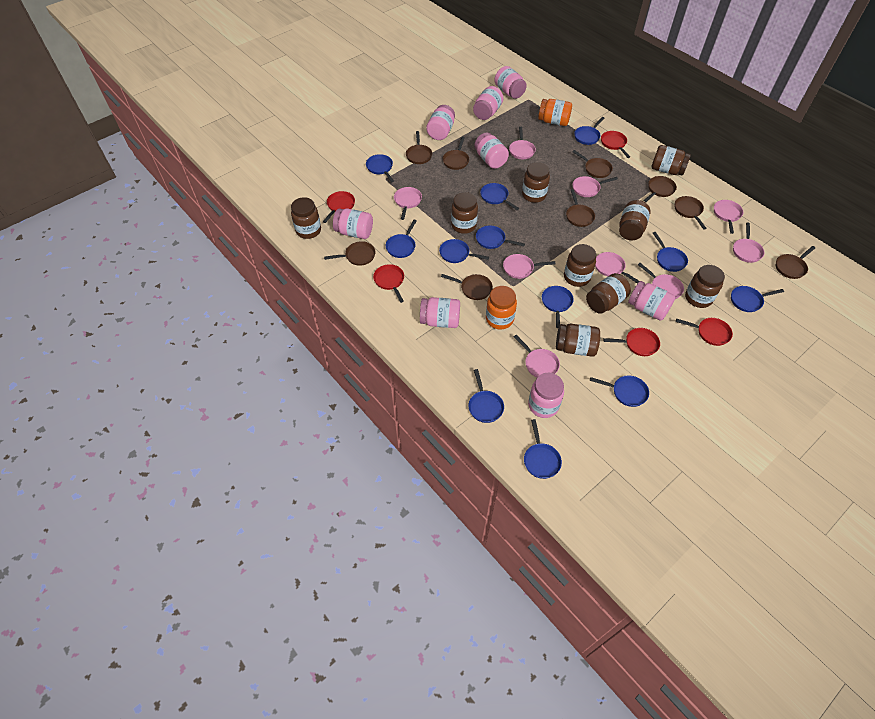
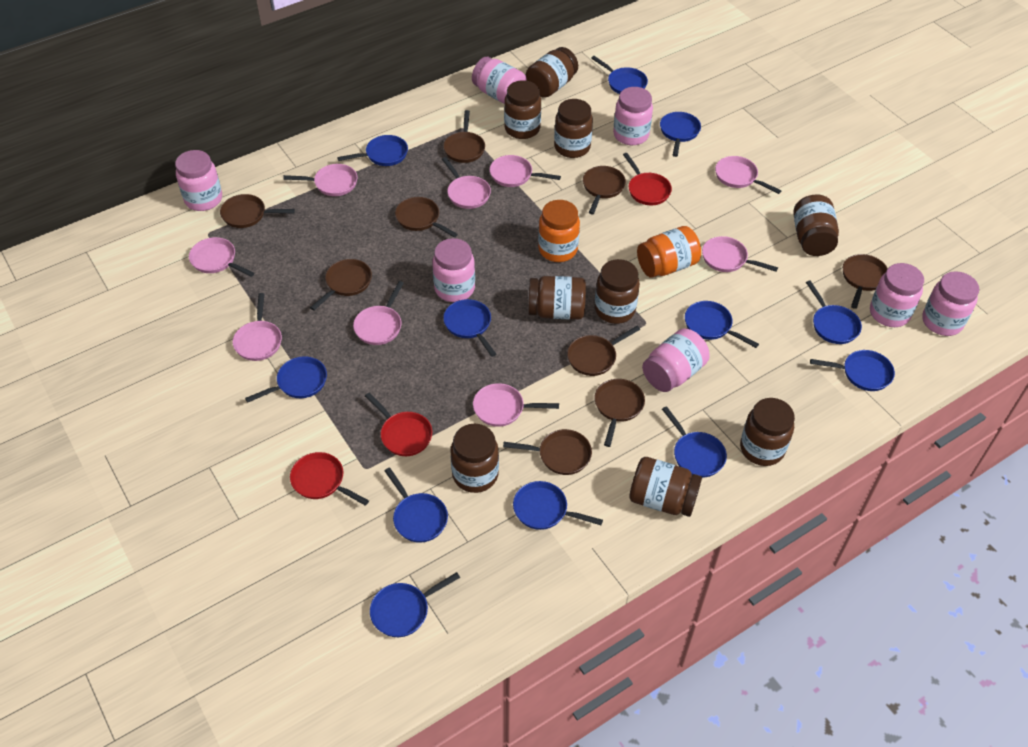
pink jar: [333,208,373,239] [420,297,460,328] [426,105,455,140] [473,86,503,120] [475,132,509,169] [494,66,527,99] [528,373,564,418] [628,281,675,321] = 8 -> [175,150,222,211] [432,238,475,302] [472,57,527,103] [613,87,653,145] [642,328,710,392] [870,263,924,327] [922,271,979,336] = 7
red pan: [323,191,355,223] [373,264,404,303] [601,131,630,158] [603,328,660,356] [676,318,733,346] = 5 -> [290,452,369,506] [365,393,432,456] [623,153,672,205] = 3

